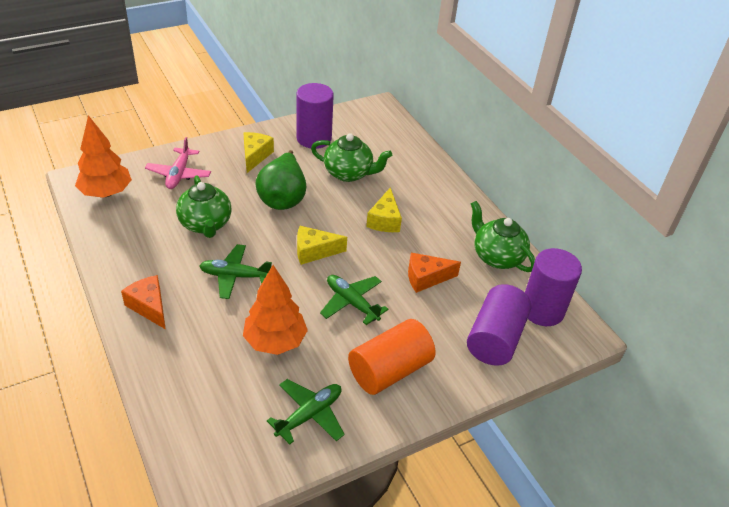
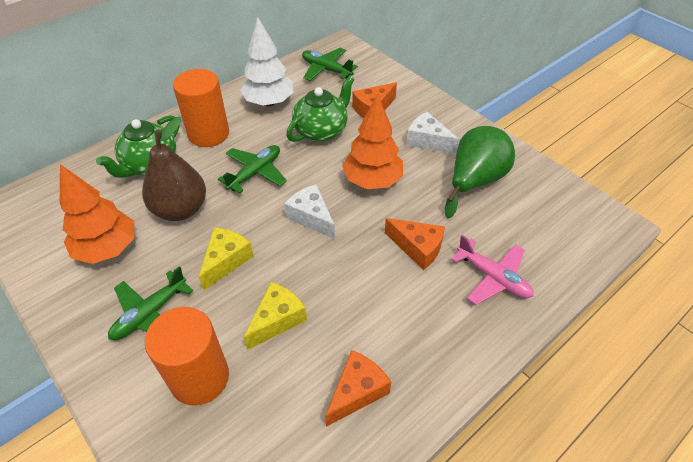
brown pear: none = 0 -> [142,117,206,221] = 1
green teapot: [176,175,232,238] [311,133,392,182] [471,201,535,272] = 3 -> [96,115,179,178] [286,76,354,142] = 2
orange cheese: [121,275,166,329] [408,253,461,293] = 2 -> [325,350,391,427] [352,82,397,118] [385,218,445,270] = 3
orange cylinder: [348,319,436,395] = 1 -> [145,307,229,405] [173,69,229,147] = 2
purple cylinder: [296,83,334,149] [467,284,531,366] [525,248,582,326] = 3 -> none = 0
white cheese: none = 0 -> [284,184,335,239] [406,112,459,154] = 2
white tree: none = 0 -> [240,17,294,106] = 1
yellow cheese: [243,132,274,173] [297,226,347,265] [366,187,402,232] = 3 -> [199,227,254,290] [243,282,307,350] = 2

